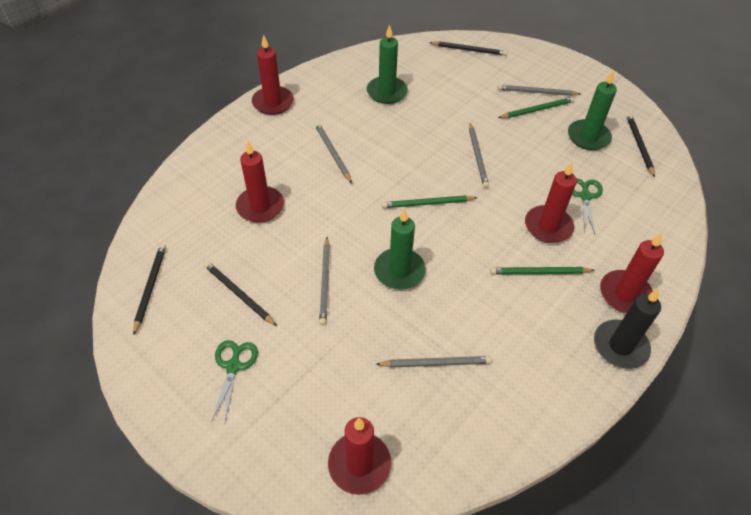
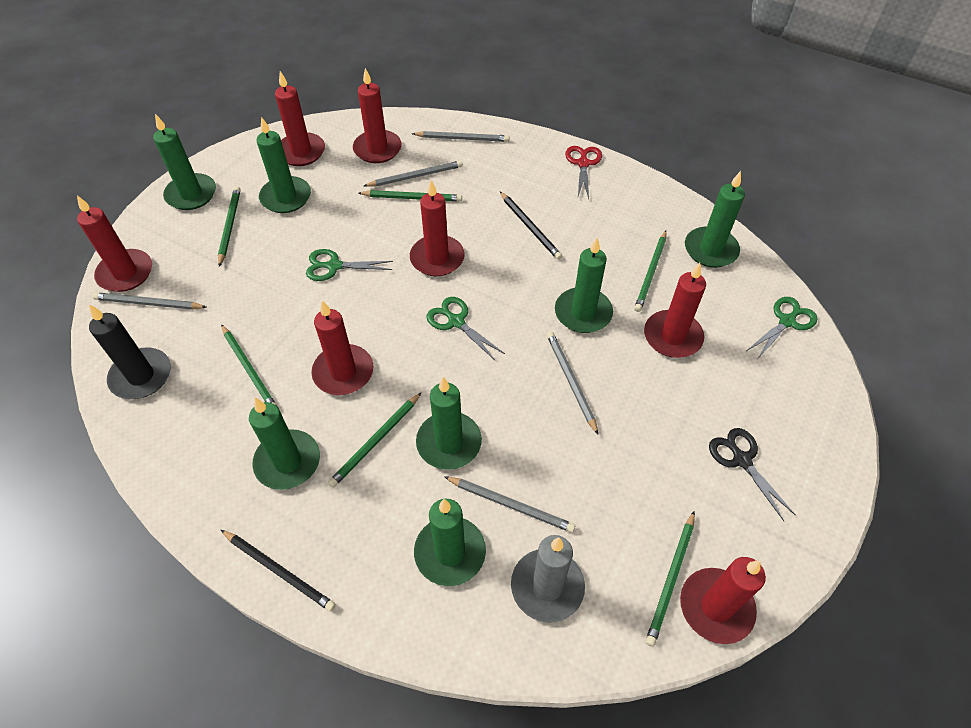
black pencil: [133,244,166,335] [204,261,277,326] [429,41,508,56] [626,113,655,177] = 4 -> [221,530,336,612] [500,192,562,260] = 2
black scissors: none = 0 -> [709,428,796,521] = 1
green candle: [367,25,408,104] [374,208,426,290] [568,70,617,150] = 3 -> [153,114,216,210] [249,398,320,490] [256,117,311,213] [414,499,486,586] [416,377,482,470] [555,238,613,333] [685,171,745,268] = 7
green pencil: [382,195,478,208] [490,267,595,275] [498,97,574,118] = 3 -> [218,186,241,267] [221,324,277,406] [328,392,422,488] [359,190,462,201] [634,231,666,312] [646,511,695,647] = 6
green scissors: [211,340,258,423] [572,178,603,234] = 2 -> [306,249,393,281] [427,297,505,361] [746,297,818,358] = 3
grey candle: none = 0 -> [511,535,585,623] = 1
red candle: [236,141,284,223] [252,35,294,115] [328,417,391,495] [525,162,577,243] [600,233,664,313] = 5 -> [77,195,152,292] [275,71,325,166] [311,300,374,395] [353,68,402,163] [410,180,465,276] [644,263,706,358] [680,557,766,644] = 7
red scissors: none = 0 -> [565,146,602,199] = 1

